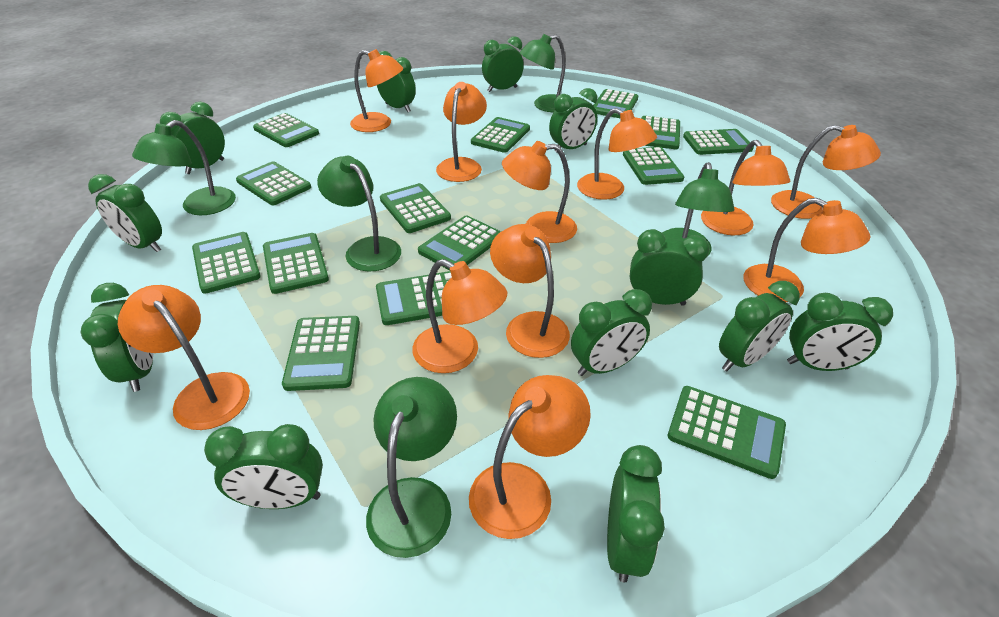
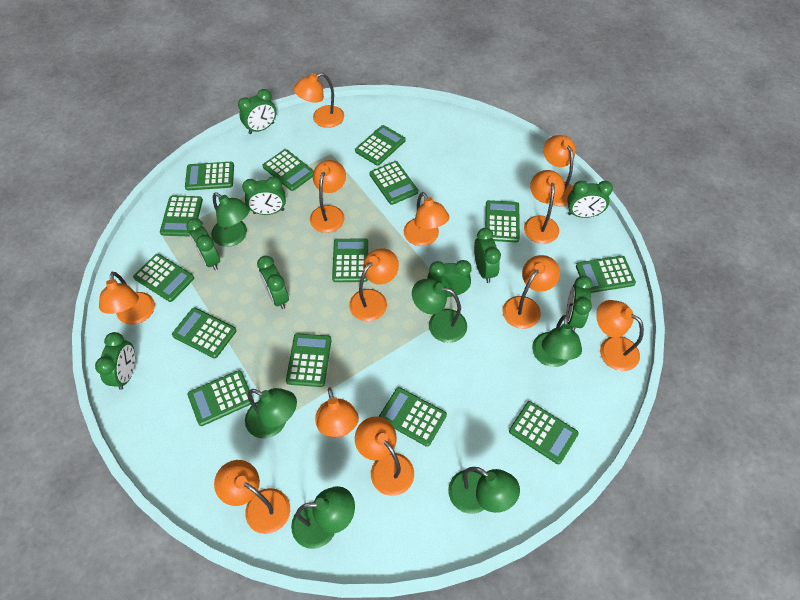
green clock: [80,283,154,392] [88,174,162,252] [160,102,225,174] [204,424,323,509] [377,51,416,112] [482,36,524,92] [549,88,597,153] [571,289,652,376] [607,445,665,583] [630,229,709,306] [719,281,800,372] [787,293,893,371] = 12 -> [95,332,135,390] [186,218,220,271] [238,89,276,134] [242,176,286,215] [257,256,289,309] [427,260,472,297] [474,228,501,283] [566,276,593,331] [567,181,613,218] = 9
green lamp: [132,120,236,215] [317,156,401,272] [366,377,457,558] [520,34,566,112] [662,162,734,256] = 5 -> [211,192,250,247] [245,388,297,439] [291,486,355,549] [412,278,467,343] [448,467,520,514] [532,315,582,367] = 6
orange lamp: [118,285,250,430] [350,49,404,132] [412,259,507,373] [436,82,487,182] [469,375,591,539] [490,224,570,358] [502,141,577,243] [577,108,657,200] [701,140,790,235] [743,198,870,302] [771,125,881,219] = 11 -> [99,272,155,325] [214,460,290,534] [293,73,344,128] [310,160,346,233] [315,387,359,438] [349,248,399,321] [355,416,414,496] [404,192,449,246] [502,255,560,329] [524,170,565,244] [543,135,575,207] [596,300,644,371] = 12

